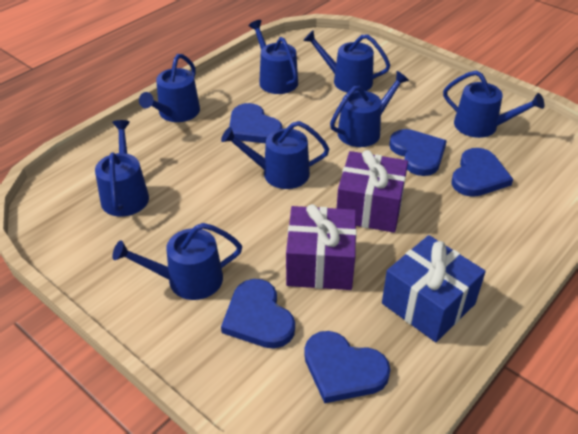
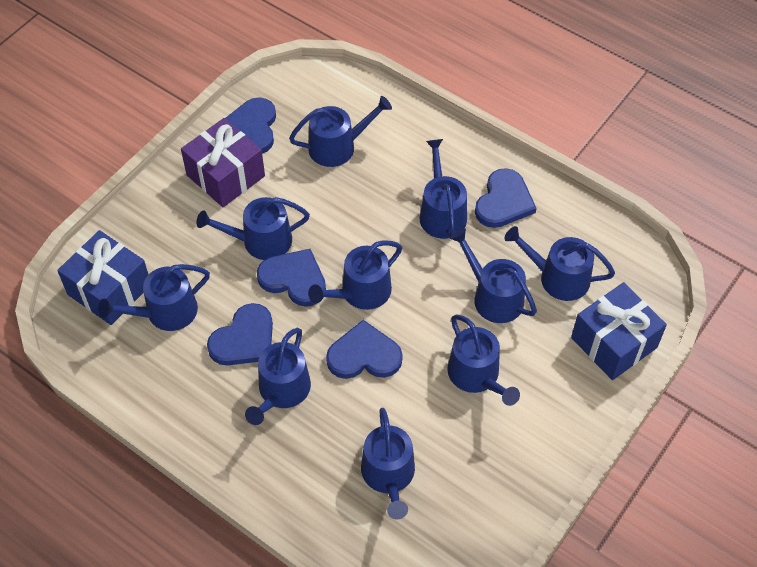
blue gift: [382,235,486,342] = 1 -> [57,230,149,325] [571,282,667,380] = 2
blue watering can: [95,120,149,217] [112,223,242,300] [139,54,200,122] [221,121,329,189] [248,20,298,94] [303,30,391,93] [330,71,409,147] [443,71,545,138] = 8 -> [98,264,210,331] [196,197,310,260] [245,328,311,425] [289,96,392,167] [308,240,402,310] [361,408,415,519] [420,139,467,239] [447,314,520,406] [450,229,537,323] [504,226,615,301] = 10
purple gift: [286,204,357,290] [337,150,408,233] = 2 -> [181,118,265,207] = 1

